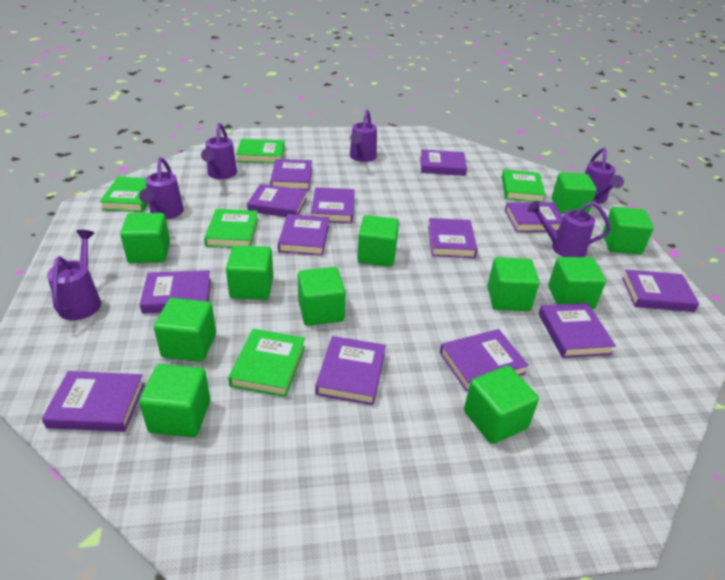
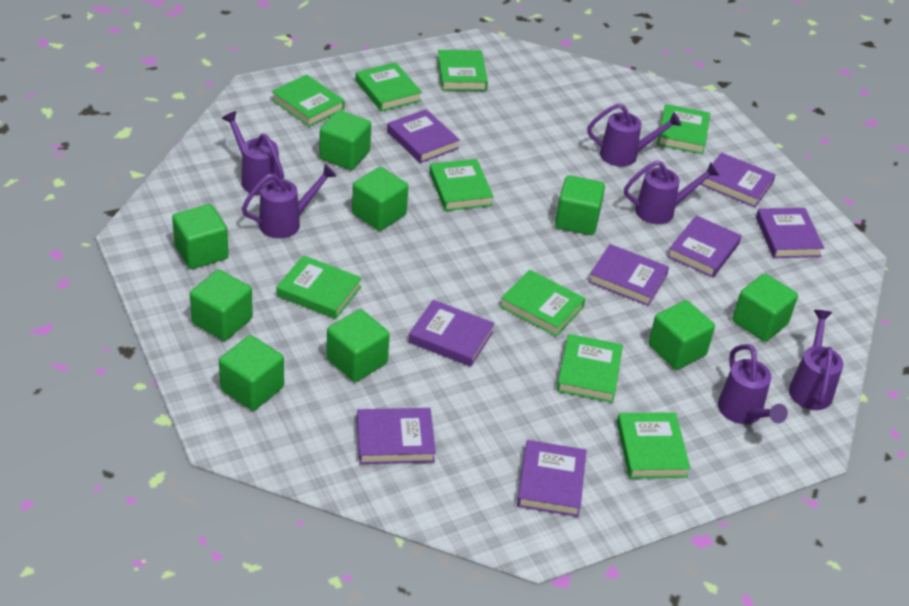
green book: [100,177,148,212] [204,209,258,248] [228,329,305,397] [236,139,285,163] [502,169,546,202] = 5 -> [271,74,345,127] [276,255,362,319] [355,62,422,112] [429,159,494,211] [437,50,488,91] [500,270,586,337] [557,334,623,403] [617,412,691,479] [657,104,711,154] = 9
green cube: [120,213,170,263] [139,364,210,437] [154,298,216,362] [226,245,273,300] [298,267,346,326] [357,215,399,266] [464,366,539,444] [487,257,540,311] [548,257,606,309] [552,173,597,214] [602,207,654,254] = 11 -> [172,204,229,269] [190,270,253,341] [219,335,284,411] [319,110,371,170] [326,309,390,382] [352,167,409,231] [555,175,605,235] [648,300,715,370] [732,273,798,342] = 9
purple book: [42,371,145,432] [140,270,211,314] [247,184,307,217] [270,159,312,190] [278,214,329,256] [311,187,355,223] [315,336,386,405] [420,149,467,176] [428,218,478,258] [440,329,529,392] [505,202,563,232] [539,303,616,358] [622,270,699,312] = 13 -> [357,408,436,464] [387,109,460,163] [408,300,495,367] [517,440,586,517] [588,244,669,306] [667,215,741,278] [700,152,776,207] [756,208,824,258] = 8

